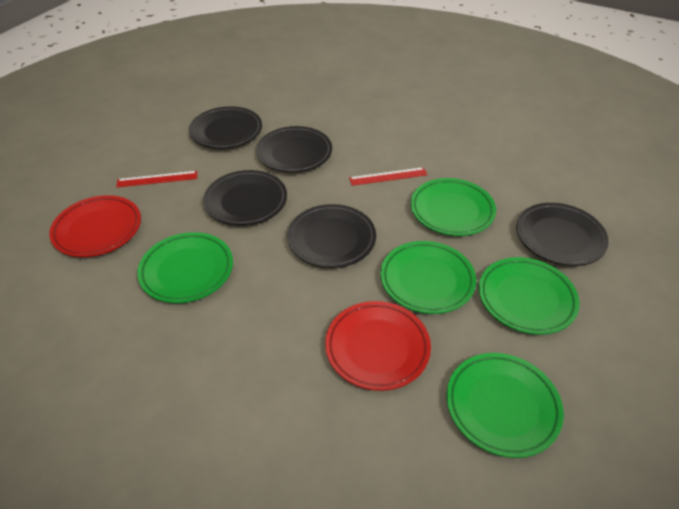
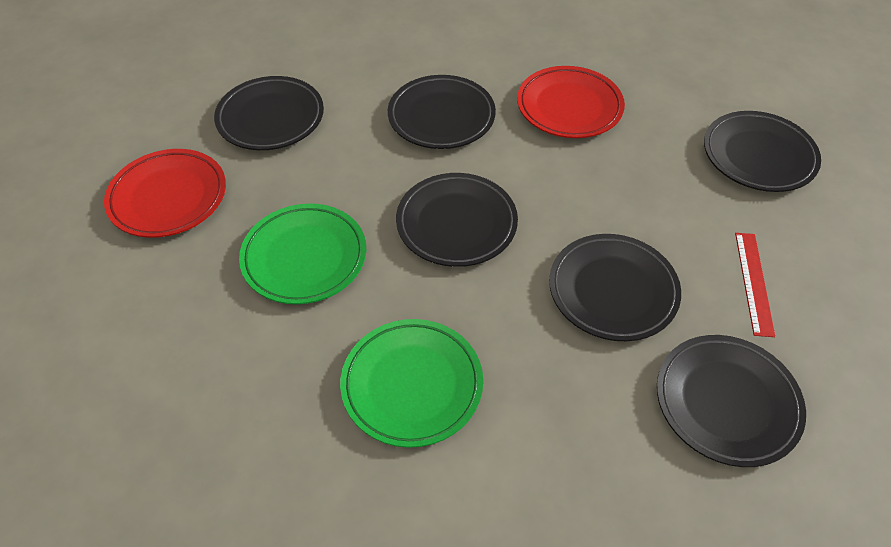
black plate: [189,106,262,149] [203,170,287,226] [256,126,332,173] [287,204,376,268] [516,203,609,266] = 5 -> [214,76,324,150] [388,75,496,149] [396,173,518,267] [549,234,681,341] [657,335,806,467] [704,111,821,192] = 6
green plate: [137,232,233,303] [380,241,476,314] [411,178,496,236] [446,353,564,458] [479,257,580,335] = 5 -> [239,203,366,304] [340,319,483,448] = 2
red ruler: [116,171,197,187] [349,167,427,186] = 2 -> [735,233,776,337] = 1

